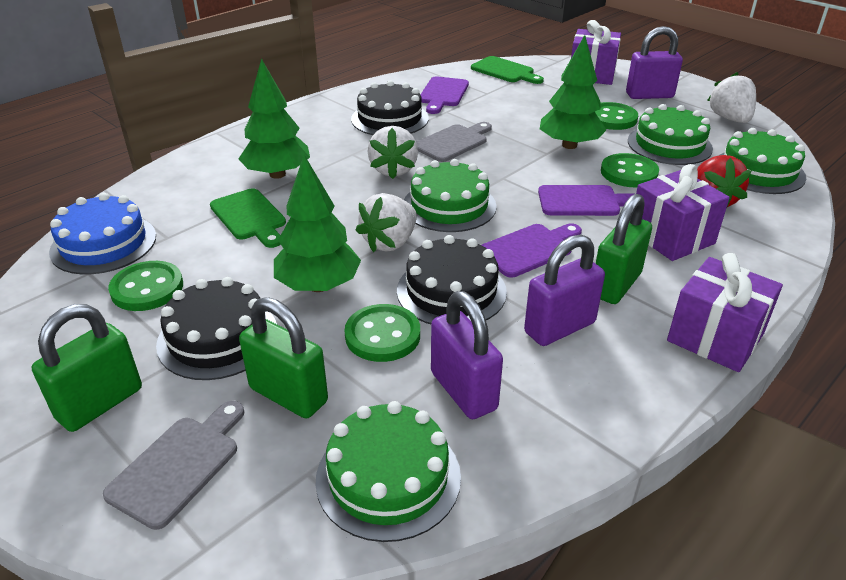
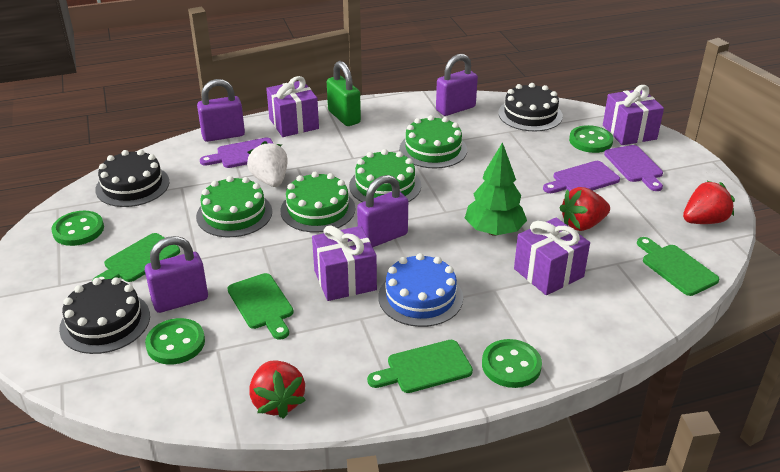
green cutting board: [210,188,286,248] [471,56,544,84] = 2 -> [92,233,180,282] [228,273,294,340] [367,340,473,393] [637,237,719,296] = 4
green padlock: [32,304,142,432] [239,297,328,418] [596,194,652,304] = 3 -> [327,61,361,126] = 1
green tree: [239,58,310,179] [274,155,361,292] [540,35,606,149] = 3 -> [465,142,527,236] = 1
grey cutting board: [103,401,244,530] [416,122,492,162] = 2 -> none = 0
purple gift: [571,20,621,85] [636,164,730,261] [667,253,783,372] = 3 -> [266,76,319,137] [312,225,377,301] [514,218,590,295] [603,85,664,145] = 4
purple padlock: [431,291,503,419] [524,234,605,346] [626,26,683,99] = 3 -> [145,236,208,313] [197,79,245,142] [357,175,408,247] [436,54,478,116] = 4
red strawberry: [697,155,752,207] = 1 -> [249,360,306,419] [560,187,610,231] [683,181,735,224] = 3
white strawberry: [356,193,417,252] [368,126,418,179] [707,72,756,123] = 3 -> [247,141,288,187] = 1

